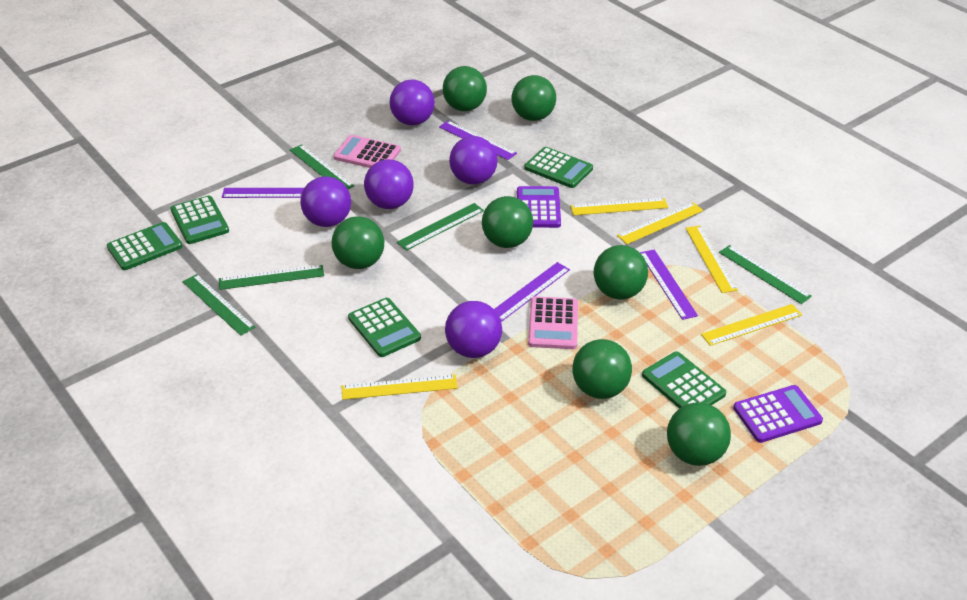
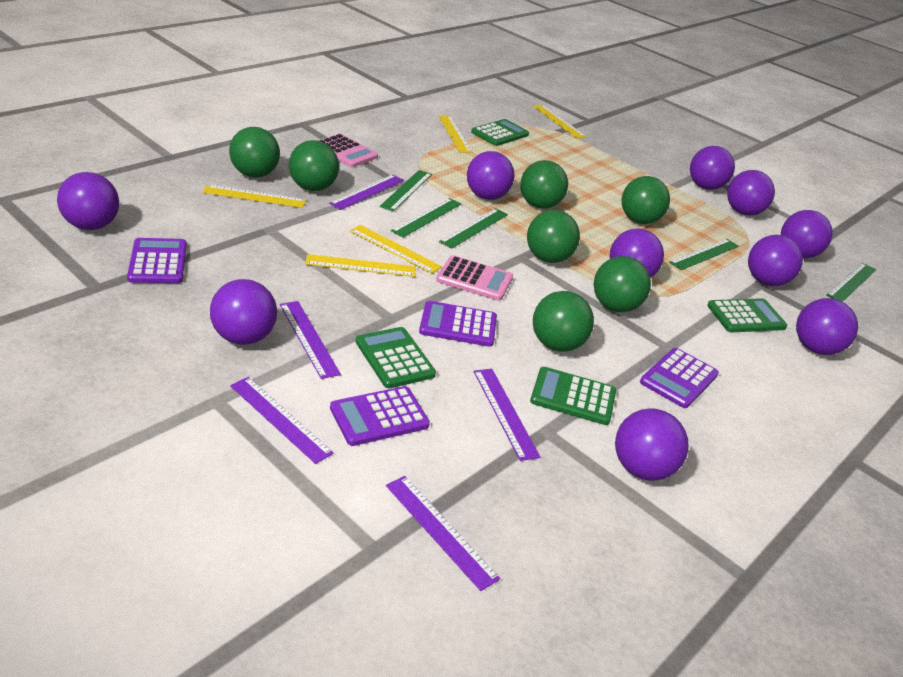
green calculator: [107,222,183,270] [170,196,229,244] [348,298,421,357] [524,147,593,188] [642,351,726,408] = 5 -> [356,327,436,388] [471,119,529,146] [530,367,616,425] [707,298,787,332] = 4
purple ball: [300,176,351,227] [364,159,414,209] [390,80,435,125] [445,301,502,358] [449,136,498,185] = 5 -> [57,172,119,230] [210,279,277,345] [467,151,514,200] [610,228,664,278] [615,408,689,481] [690,146,735,190] [727,170,775,215] [748,235,803,286] [781,210,833,258] [796,298,858,355] = 10
purple calculator: [517,186,561,228] [733,385,823,443] = 2 -> [127,238,187,283] [330,386,430,446] [419,301,497,347] [640,348,719,408] = 4
purple ruler: [222,188,304,198] [439,121,517,160] [494,262,570,322] [640,250,698,320] = 4 -> [230,377,334,464] [280,301,341,379] [329,175,404,210] [386,476,500,591] [474,369,540,461] = 5

